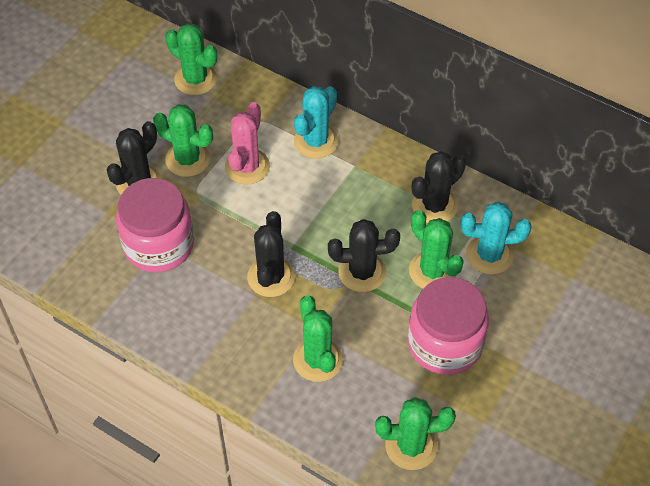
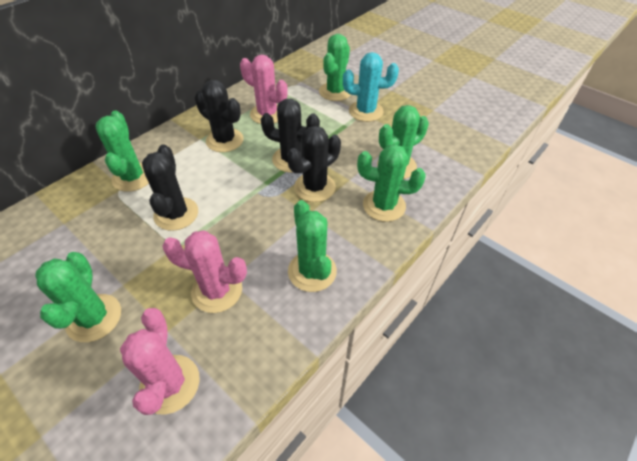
green cactus: [153,104,213,177] [166,23,217,95] [293,295,343,382] [375,397,456,470] [409,210,464,289] = 5 -> [35,252,121,342] [95,111,149,192] [288,200,337,292] [319,34,351,101] [357,144,426,222] [377,105,429,179] = 6
pink cactus: [225,102,270,185] = 1 -> [120,308,200,415] [163,230,247,313] [240,55,288,124] = 3
pink jar: [116,178,194,272] [408,277,489,375] = 2 -> none = 0
turquoise cactus: [294,86,338,159] [461,202,532,275] = 2 -> [343,52,399,122] = 1

